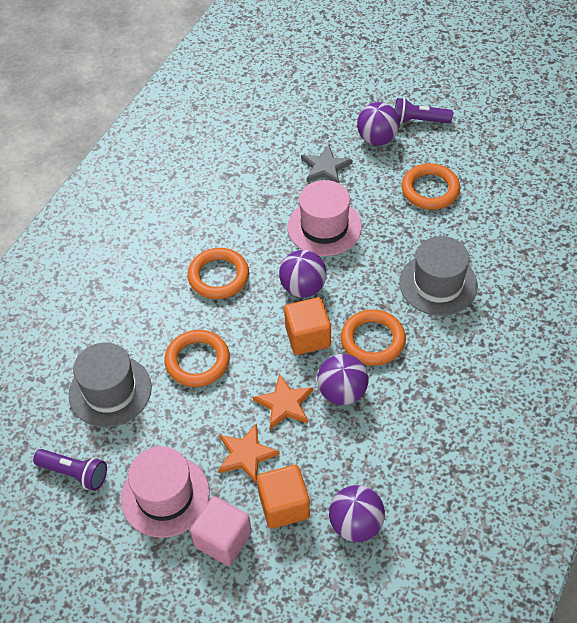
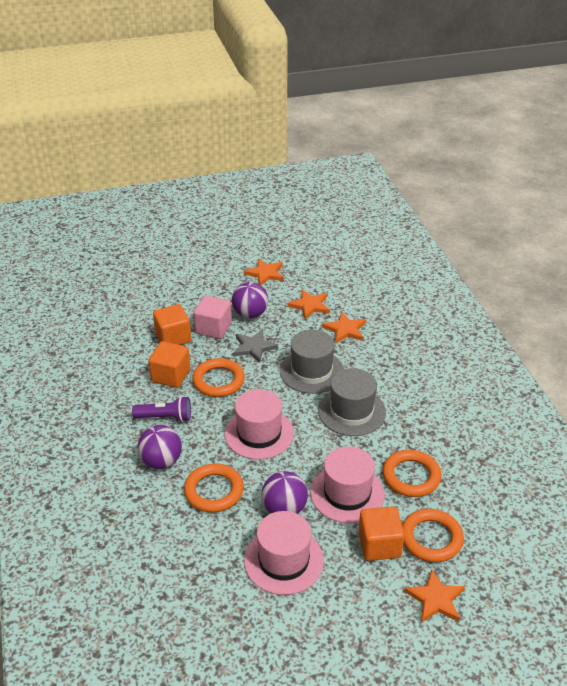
orange cube: [257,465,310,529] [284,297,331,355] = 2 -> [148,341,190,388] [153,304,191,345] [358,506,405,561] = 3
orange star: [218,424,280,483] [253,374,313,430] = 2 -> [244,258,284,285] [287,289,330,319] [322,312,366,343] [404,569,465,623] = 4
pink hat: [121,446,210,538] [287,180,362,256] = 2 -> [224,389,294,460] [244,511,324,595] [310,446,385,523] = 3
purple ball: [279,250,327,298] [317,354,369,405] [329,485,385,542] [357,102,400,145] = 4 -> [137,425,182,469] [232,282,268,318] [262,471,308,514] = 3
purple flashlight: [33,449,107,491] [395,98,453,124] = 2 -> [132,396,191,422] = 1

